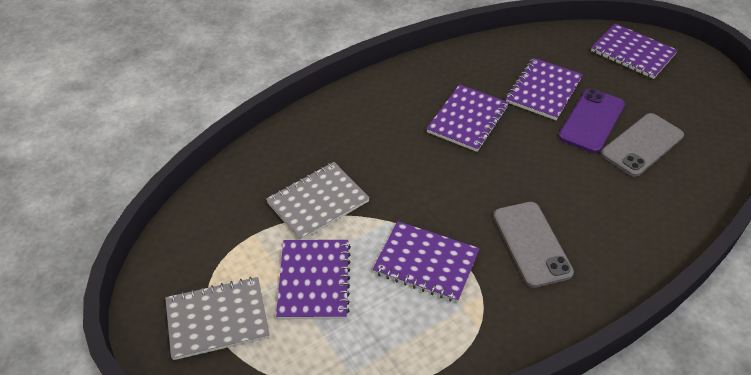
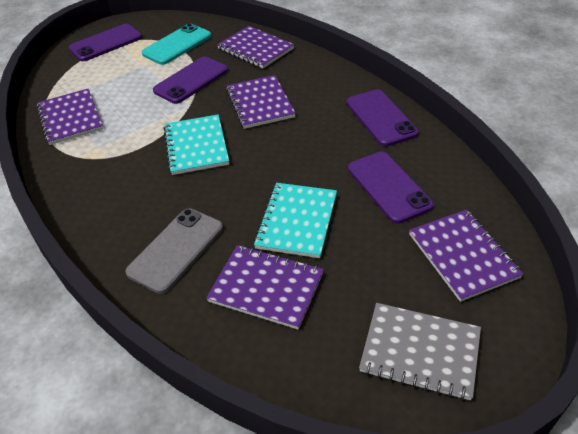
grey notebook: [165,277,270,360] [266,162,370,240] = 2 -> [359,303,481,400] = 1
grey phone: [493,202,574,288] [601,113,684,177] = 2 -> [125,208,223,294] = 1
purple phone: [558,89,625,153] = 1 -> [69,24,142,61] [153,57,228,104] [347,89,419,147] [348,152,434,224] = 4
turquoise notebook: none = 0 -> [164,114,229,175] [253,183,337,258] = 2
turquoise phone: none = 0 -> [142,23,211,65] = 1

